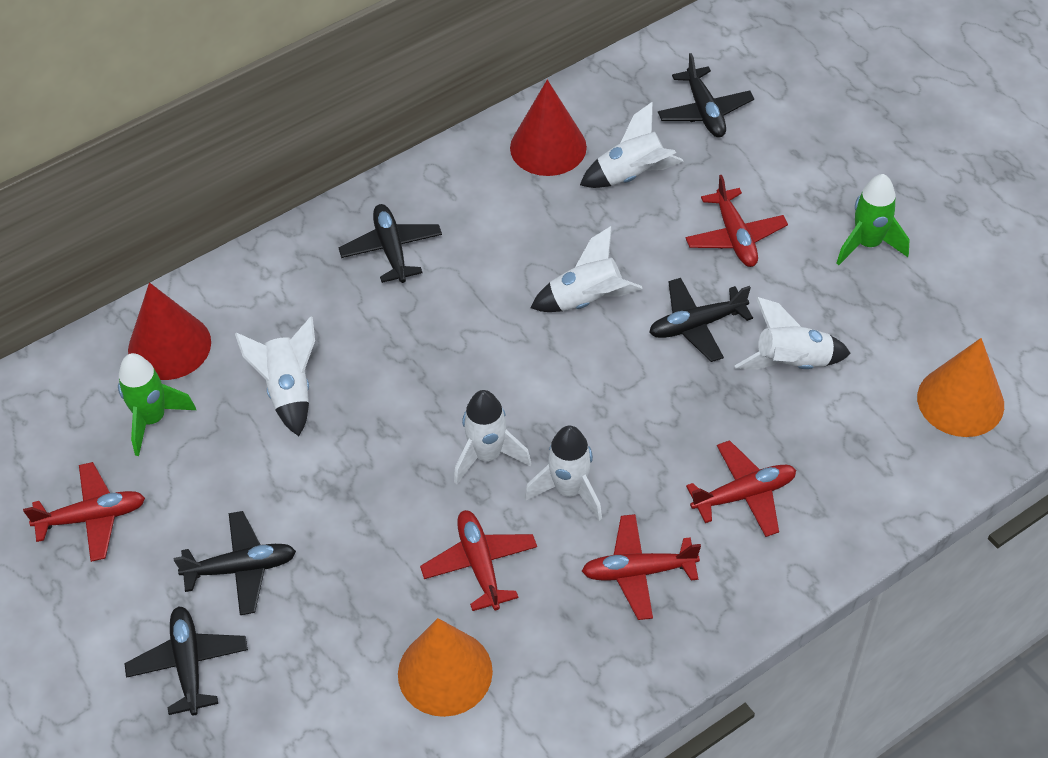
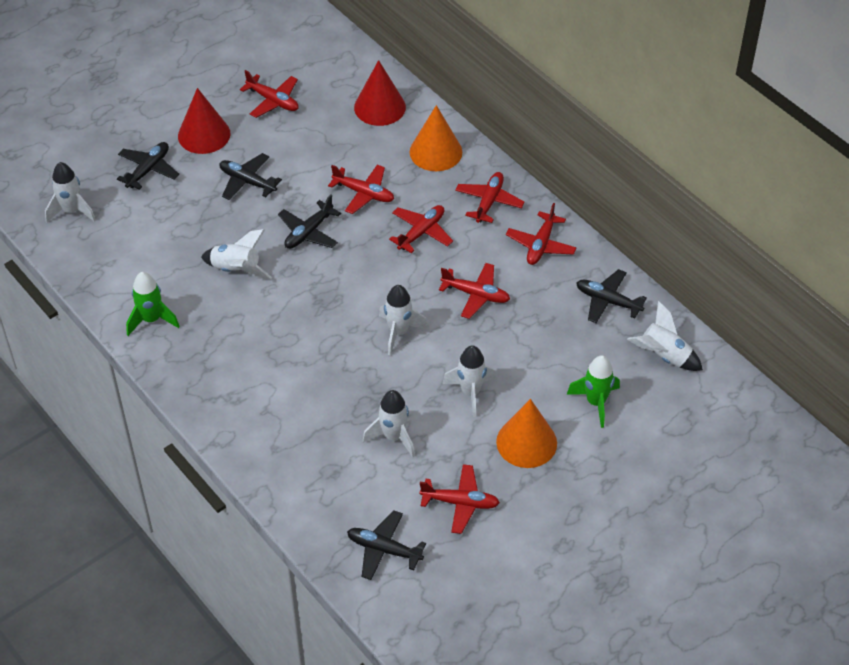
red plane: [23,462,145,562] [420,510,537,611] [582,514,701,620] [686,175,788,267] [686,440,796,537] = 5 -> [240,70,299,118] [328,165,394,214] [389,205,453,253] [420,464,500,534] [439,263,510,319] [455,172,525,223] [506,203,577,265] = 7

